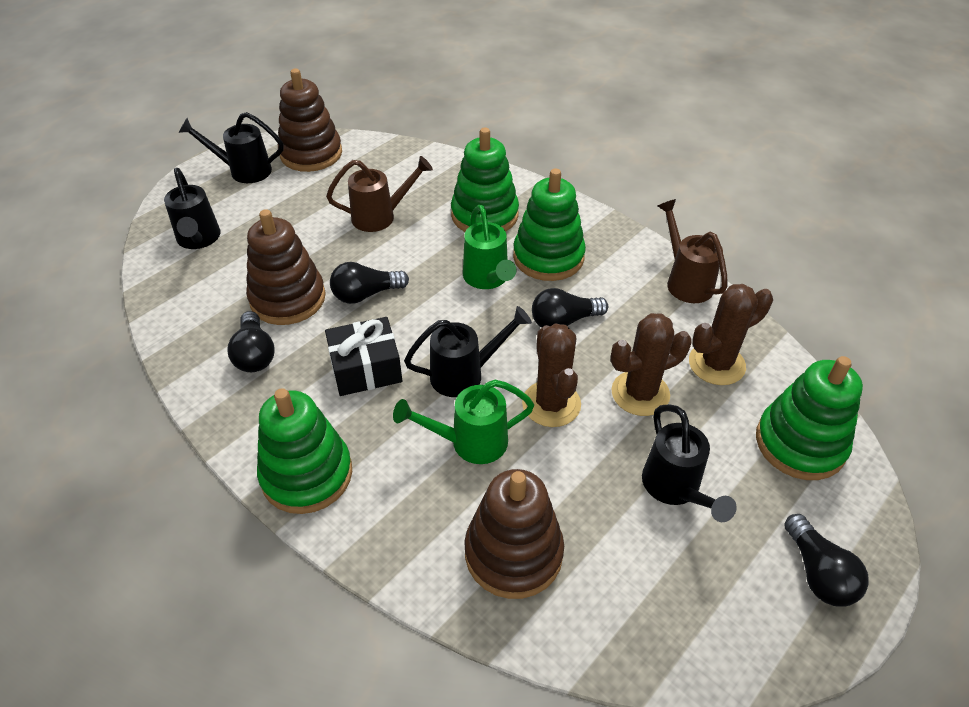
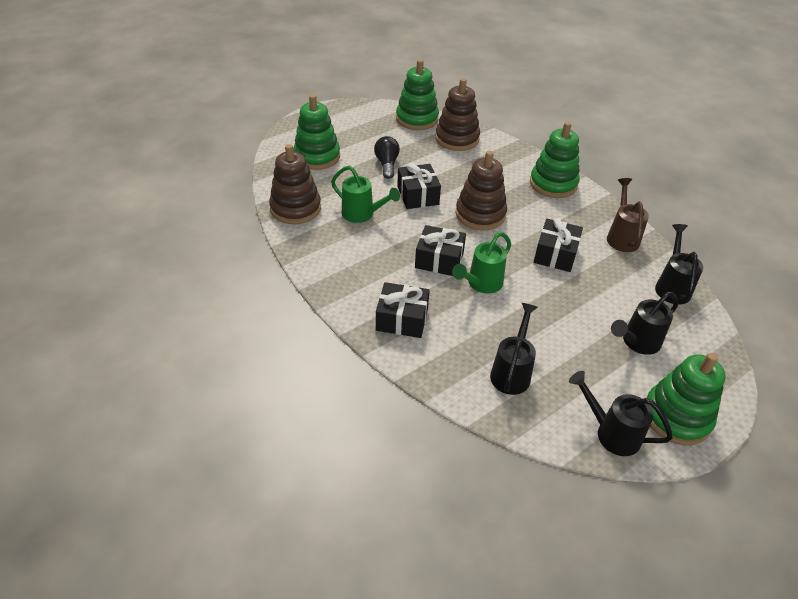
black gift: [325,317,402,396] = 1 -> [376,282,430,338] [397,163,441,209] [415,225,466,276] [534,218,583,272] = 4
black light bulb: [227,311,275,372] [330,262,409,304] [532,288,608,328] [784,514,869,607] = 4 -> [374,136,400,179] = 1
brown cactus: [522,323,581,427] [611,313,692,416] [689,284,773,385] = 3 -> none = 0
brown watering can: [326,156,433,232] [658,199,728,303] = 2 -> [607,178,649,252] = 1

